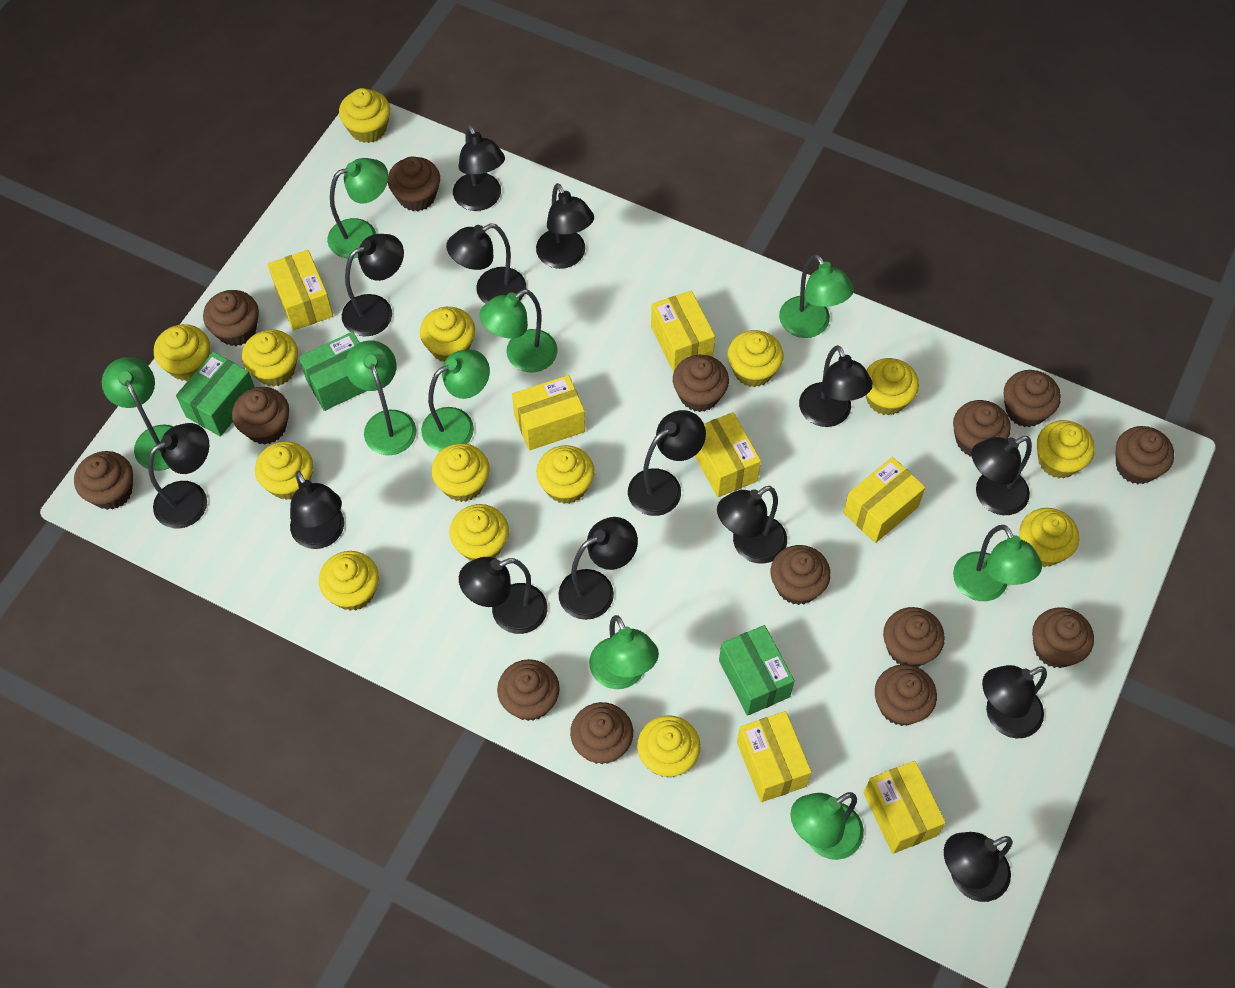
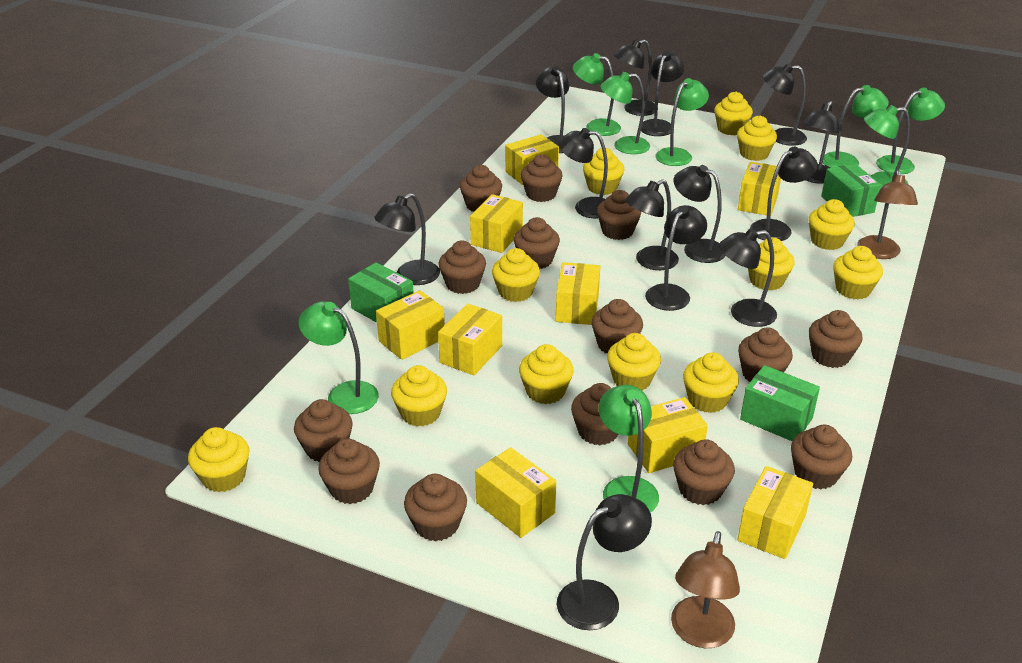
black lamp: [148,423,209,528] [290,471,344,549] [342,234,404,337] [446,223,526,304] [453,124,505,211] [459,557,548,634] [536,183,594,269] [558,517,638,620] [628,410,706,516] [717,486,787,564] [799,345,873,427] [944,832,1013,902] [971,436,1032,515] [982,665,1047,738] = 14 -> [374,193,440,285] [536,66,569,153] [557,494,652,630] [558,128,608,219] [614,40,655,116] [625,179,679,270] [641,51,684,136] [645,205,707,311] [673,165,726,263] [719,228,777,327] [750,147,818,241] [763,63,807,146] [802,101,839,184] = 13
brown lamp: none = 0 -> [671,531,740,648] [857,170,918,259] = 2
green lamp: [102,357,174,471] [327,158,388,259] [345,340,416,455] [421,349,490,452] [479,289,558,372] [589,615,659,689] [779,254,854,338] [790,792,864,860] [953,525,1042,601] = 9 -> [298,301,379,414] [573,53,621,136] [599,385,659,513] [600,72,650,154] [656,78,709,166] [823,85,889,168] [864,105,910,189] [876,88,945,174] = 8
yellow box: [268,250,333,331] [512,375,585,451] [651,291,715,372] [695,412,761,497] [737,711,811,802] [843,457,926,543] [863,761,946,854] = 7 -> [376,290,445,360] [438,304,502,375] [470,194,523,253] [475,447,556,538] [505,134,559,185] [556,262,600,325] [628,397,708,473] [737,466,813,559] [738,162,781,216] = 9
yellow cupcake: [154,324,210,381] [242,330,298,387] [255,441,313,500] [319,551,379,611] [339,88,390,143] [420,307,475,362] [431,443,490,502] [449,504,509,561] [536,445,595,504] [637,715,701,778] [728,330,784,387] [865,358,919,416] [1019,508,1079,567] [1037,420,1095,478] = 14 -> [188,427,249,492] [391,365,447,427] [492,248,540,302] [519,344,574,404] [583,148,624,195] [607,333,661,391] [683,352,739,413] [714,92,753,135] [737,116,777,161] [748,237,795,290] [808,199,855,250] [833,246,883,300] = 12

